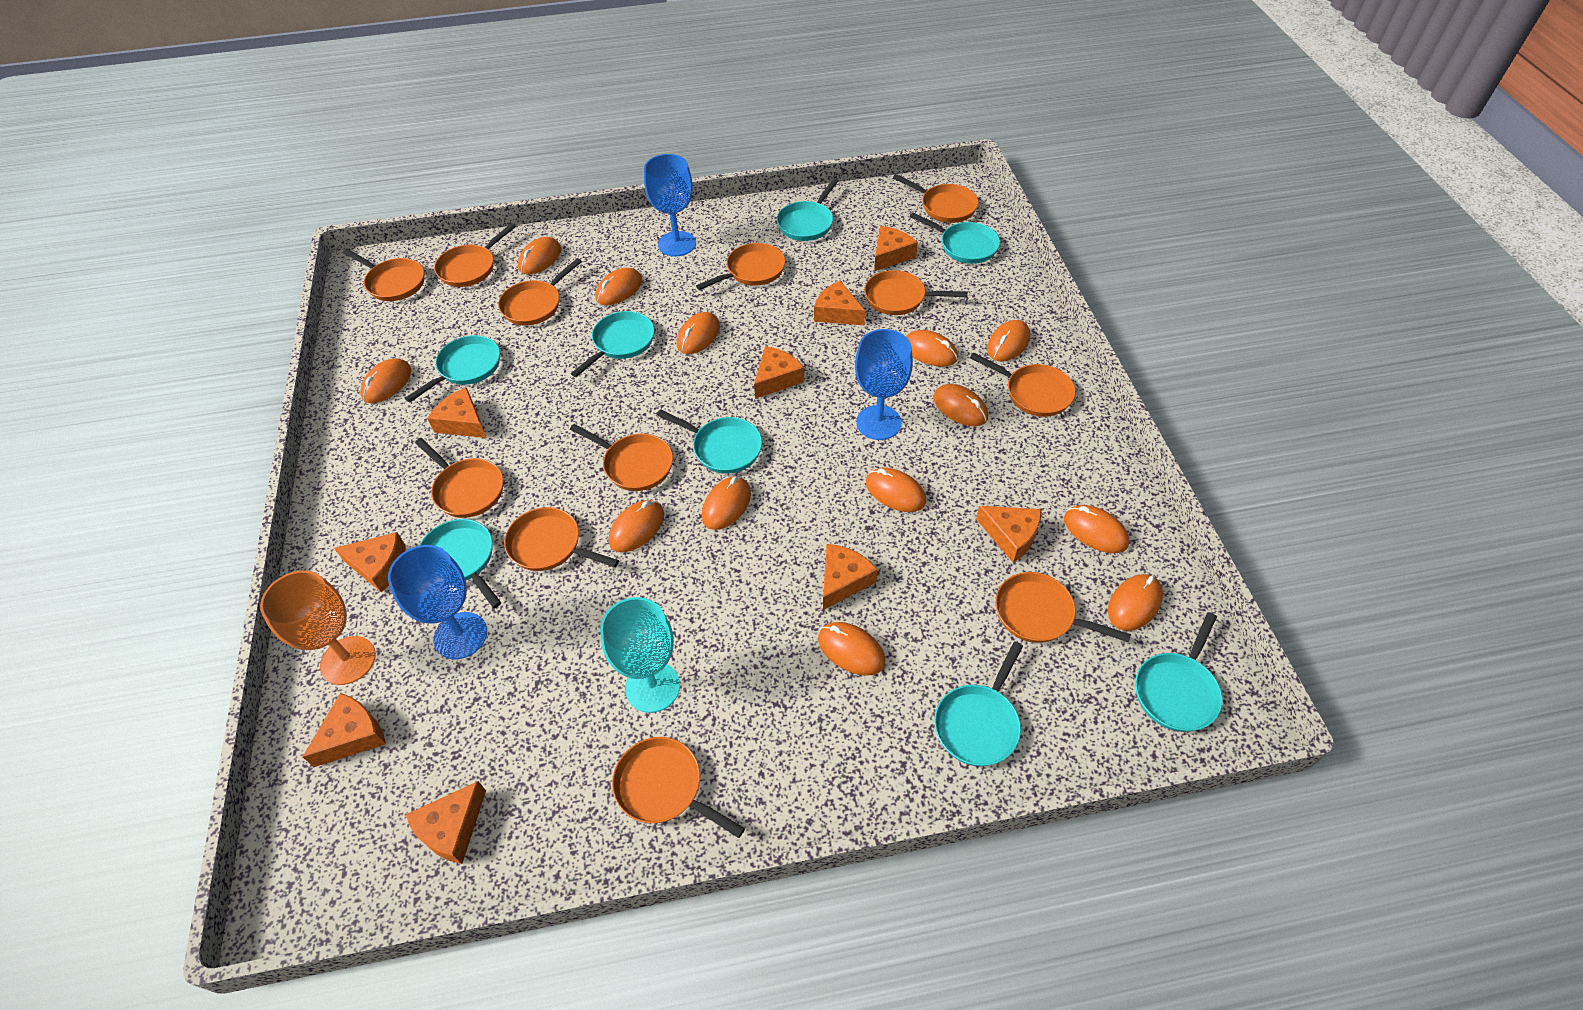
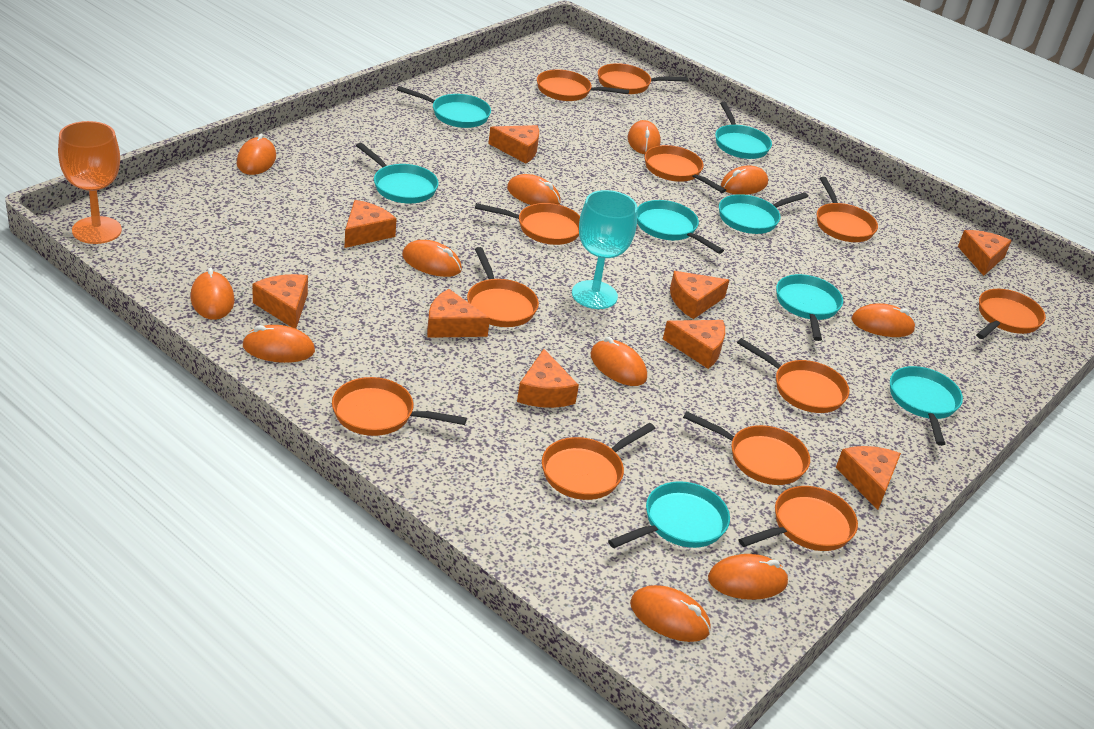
blue goblet: [388,545,487,659] [644,154,696,256] [855,329,913,440] = 3 -> none = 0
orange mouse: [360,358,411,403] [518,237,561,274] [595,268,642,305] [609,500,664,552] [677,312,720,354] [702,476,751,530] [818,622,886,676] [866,468,926,512] [906,330,958,367] [933,384,988,426] [987,320,1030,361] [1064,505,1129,553] [1108,574,1163,631] = 13 -> [191,268,234,320] [237,133,276,175] [242,325,315,363] [402,240,462,277] [507,174,561,205] [590,337,647,386] [628,120,661,154] [630,585,711,642] [708,554,789,600] [721,165,768,195] [852,304,916,337] = 11

